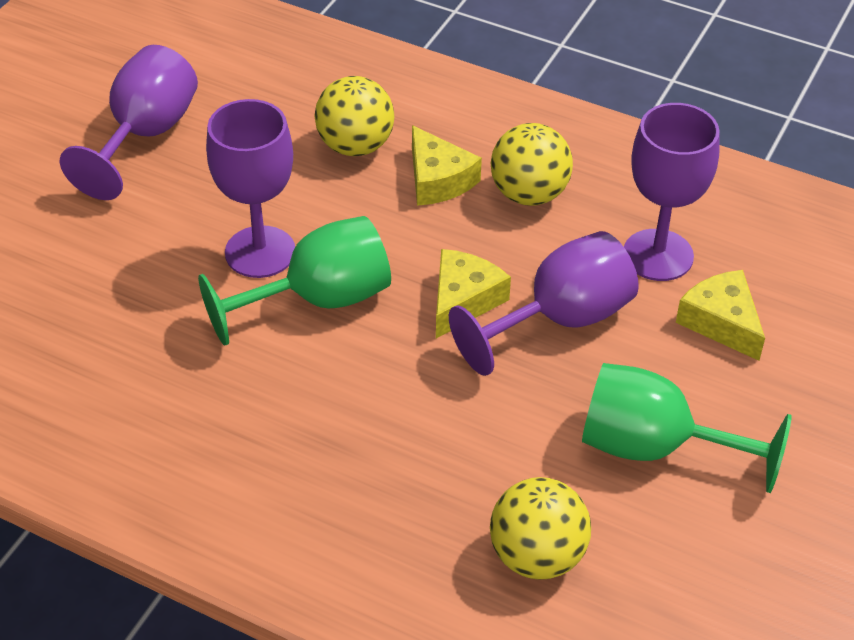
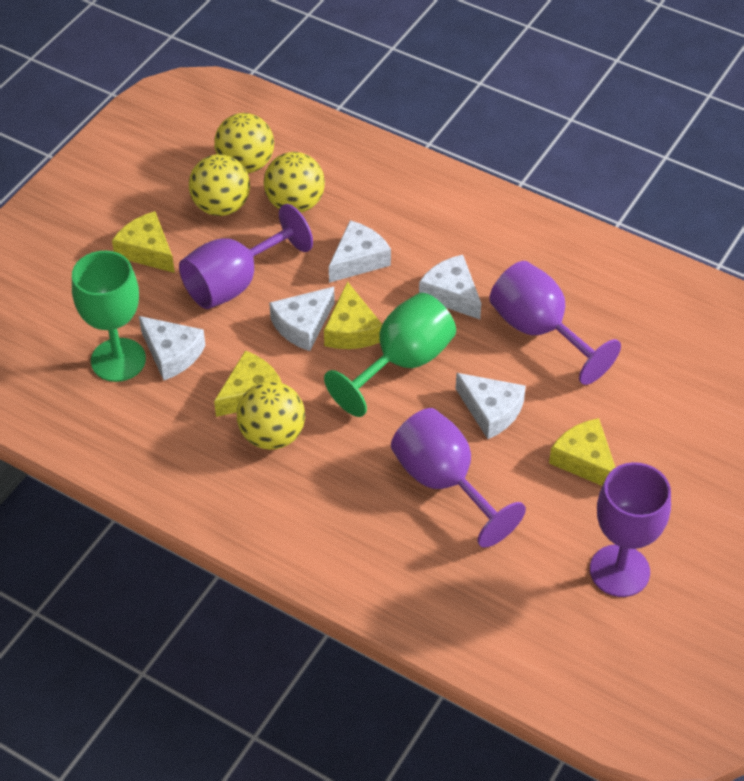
white cheese: none = 0 -> [139,316,206,380] [269,287,335,351] [329,220,391,283] [419,255,481,319] [455,373,526,439] = 5
yellow ball: [315,76,394,156] [490,123,573,206] [490,477,591,580] = 3 -> [189,154,250,216] [214,113,274,173] [237,381,305,450] [263,152,325,213] = 4
yellow cheese: [412,125,482,206] [436,249,511,338] [676,270,765,361] = 3 -> [112,211,175,273] [214,350,282,417] [324,281,382,349] [549,418,616,486] = 4

